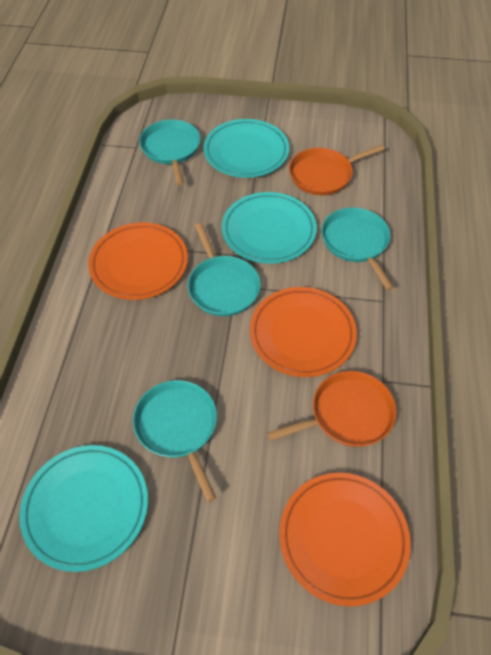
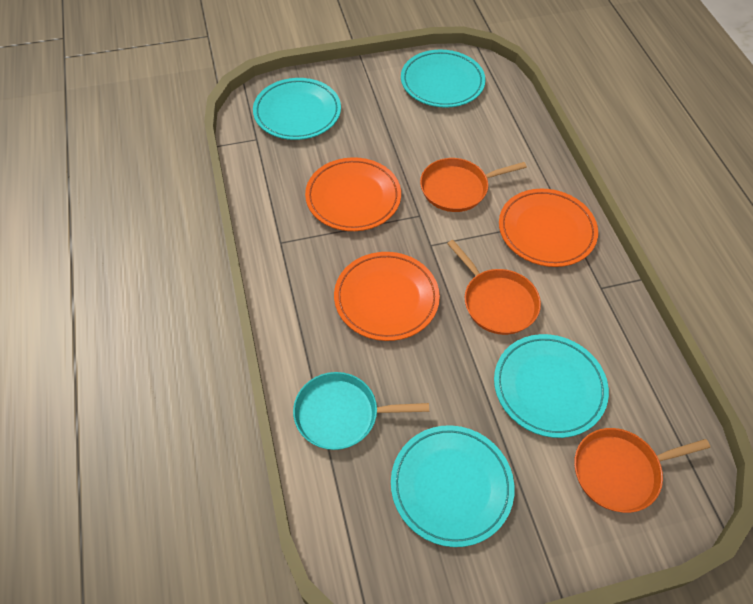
orange pan: [267,371,396,447] [289,145,385,195] = 2 -> [420,158,527,212] [447,240,541,335] [574,428,710,513] = 3
turquoise pan: [133,380,217,502] [139,120,201,186] [188,223,261,316] [321,207,394,290] = 4 -> [293,372,429,450] = 1
turquoise plate: [19,445,148,572] [203,119,289,178] [222,192,317,264] = 3 -> [253,78,341,140] [391,425,514,547] [401,49,486,108] [494,334,609,438] = 4

